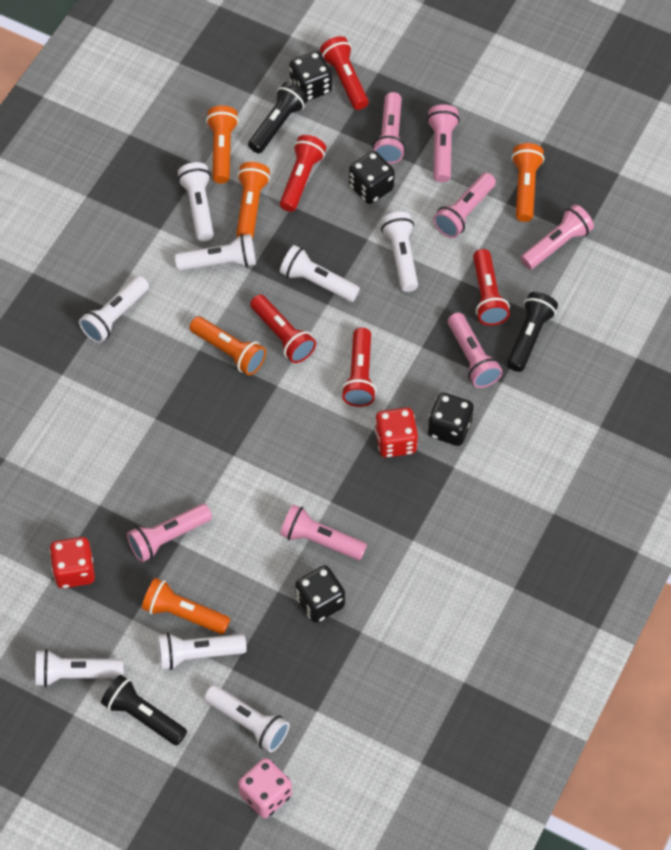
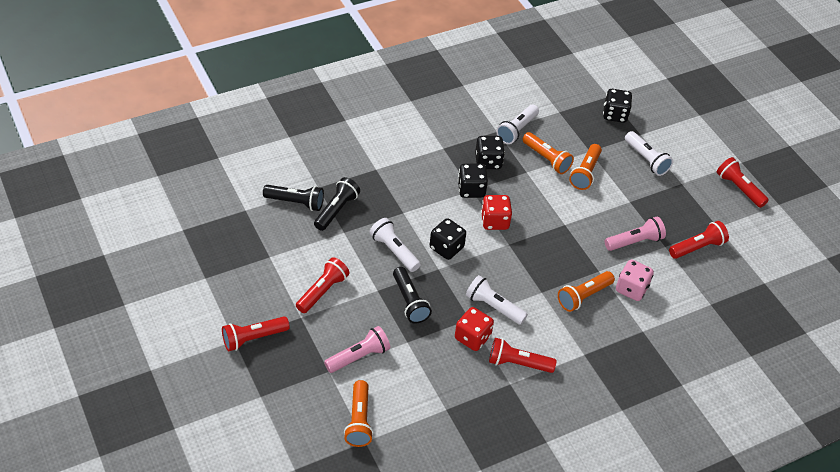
orange flashlight: [142,578,230,634] [189,316,266,375] [206,106,239,183] [236,162,270,238] [511,143,545,222] = 5 -> [344,380,373,447] [522,132,574,174] [558,271,615,312] [569,144,602,190] = 4
pink flashlight: [127,504,212,562] [280,504,367,560] [373,92,405,164] [427,105,460,182] [433,173,496,238] [448,312,503,388] [521,204,594,269] = 7 -> [324,326,390,373] [605,217,666,251] = 2
white flashlight: [35,649,124,687] [79,276,149,343] [158,633,247,670] [175,234,256,271] [178,162,214,241] [204,685,290,753] [280,245,360,302] [381,212,418,292] = 8 -> [369,218,421,272] [466,275,528,325] [496,105,539,144] [625,131,673,176] = 4

